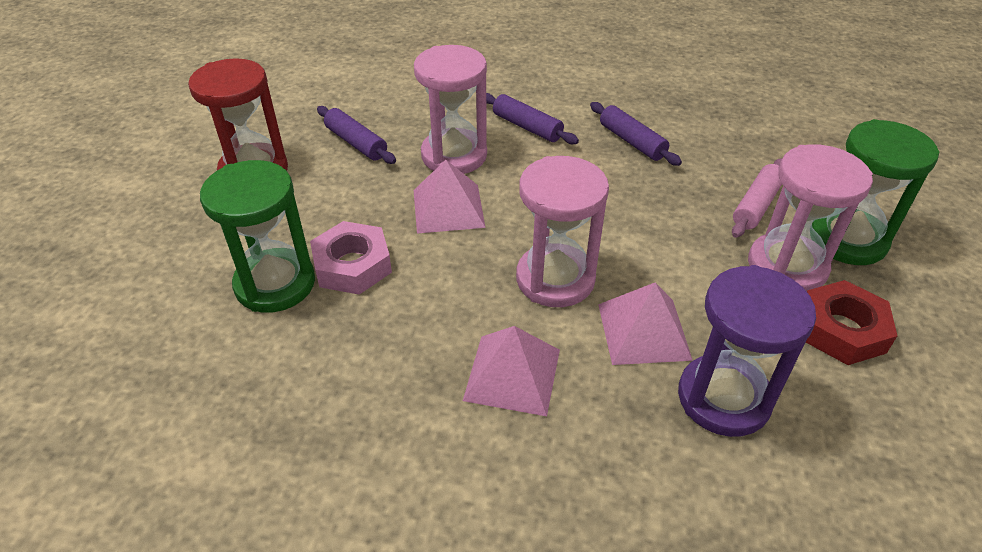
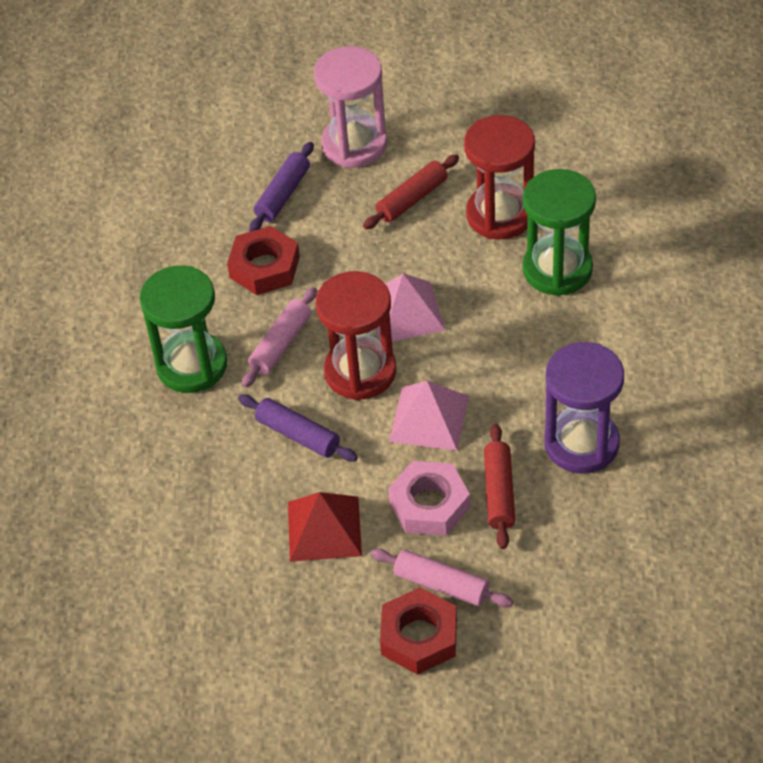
pink hourglass: [414,45,487,174] [516,156,609,307] [748,144,873,292] = 3 -> [314,46,387,168] = 1
pink pyramid: [414,160,485,234] [463,326,560,416] [598,282,693,365] = 3 -> [377,273,445,342] [389,381,469,451] = 2
pink rolling pin: [732,158,782,238] = 1 -> [242,287,317,388] [371,549,513,607] = 2
purple rolling pin: [317,106,396,164] [486,93,579,144] [590,102,682,166] = 3 -> [238,394,358,462] [249,142,314,232] = 2
red hourglass: [188,58,288,171] = 1 -> [316,271,396,400] [464,115,535,239] = 2
red nut: [806,280,897,365] = 1 -> [227,226,300,295] [380,587,457,675] = 2
red pyramid: none = 0 -> [288,492,362,562] = 1
red rolling pin: none = 0 -> [363,154,459,229] [484,424,515,549] = 2

